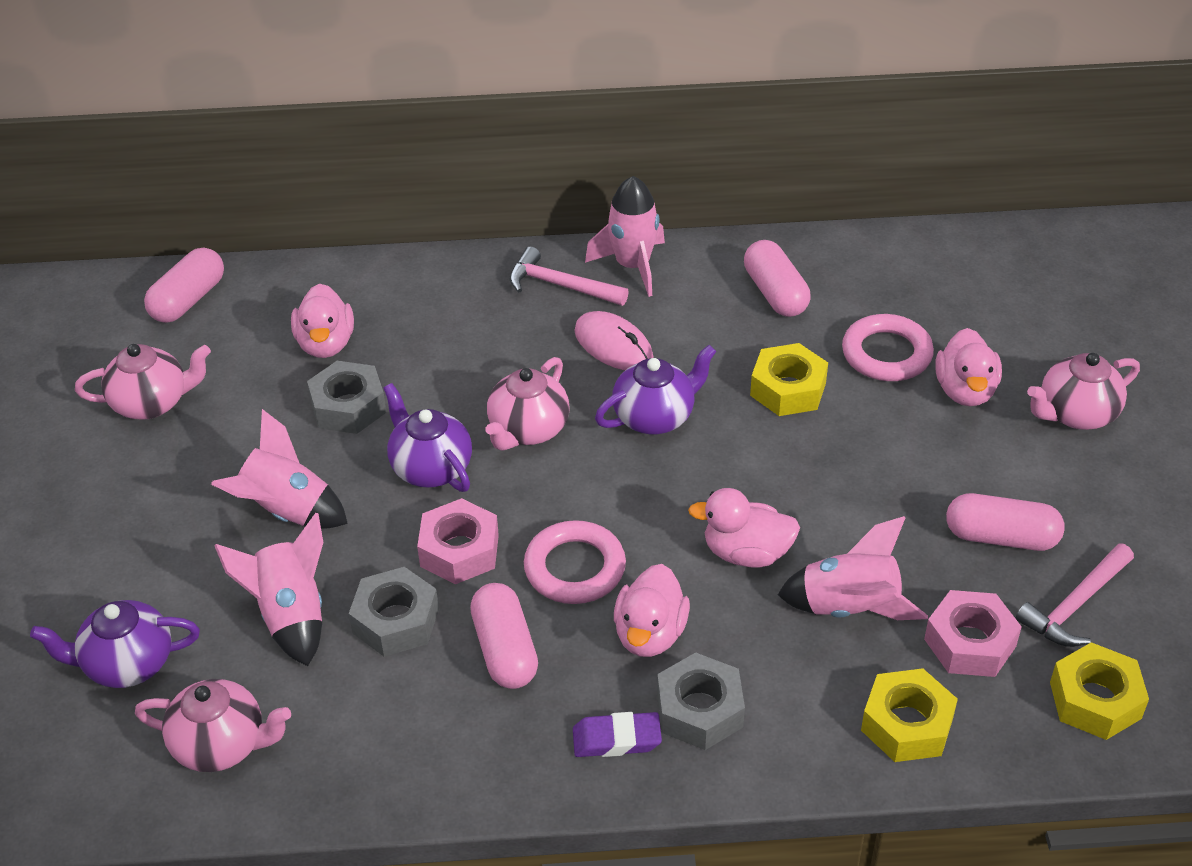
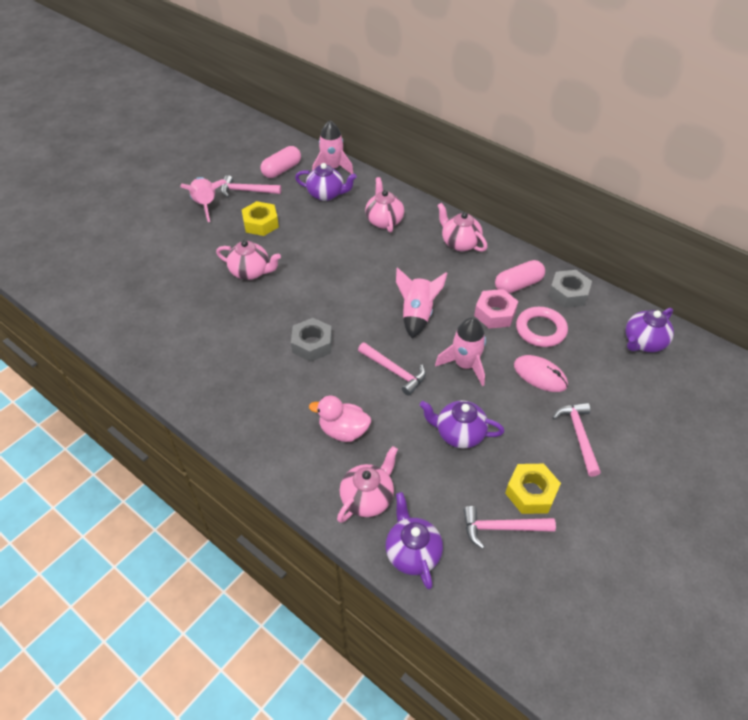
grey nut: [307,361,387,434] [349,567,439,657] [657,652,745,750] = 3 -> [291,318,332,362] [549,270,592,308] = 2
pink capsule: [144,248,224,323] [470,583,538,689] [744,240,810,317] [946,493,1065,551] = 4 -> [261,146,301,178] [495,260,545,293] = 2
pink duck: [291,284,354,358] [614,564,690,657] [688,488,800,568] [936,328,1002,406] = 4 -> [309,396,371,442] = 1
pink hammer: [510,246,629,306] [1015,543,1134,647] = 2 -> [221,175,281,197] [358,342,426,396] [463,506,556,549] [553,402,601,477] = 4
pink nut: [417,498,499,584] [924,590,1022,677] = 2 -> [474,289,518,329] = 1
pink ring: [524,520,626,604] [842,314,934,381] = 2 -> [516,307,568,347] = 1
purple eraser: [573,712,662,757] = 1 -> none = 0
purple teapot: [30,600,200,688] [383,383,472,492] [595,345,716,434] = 3 -> [295,163,357,201] [386,492,443,589] [420,400,504,448] [626,308,674,352] = 4
yellow nut: [750,343,828,416] [861,668,958,762] [1050,642,1149,740] = 3 -> [242,201,279,236] [505,464,561,514] = 2

